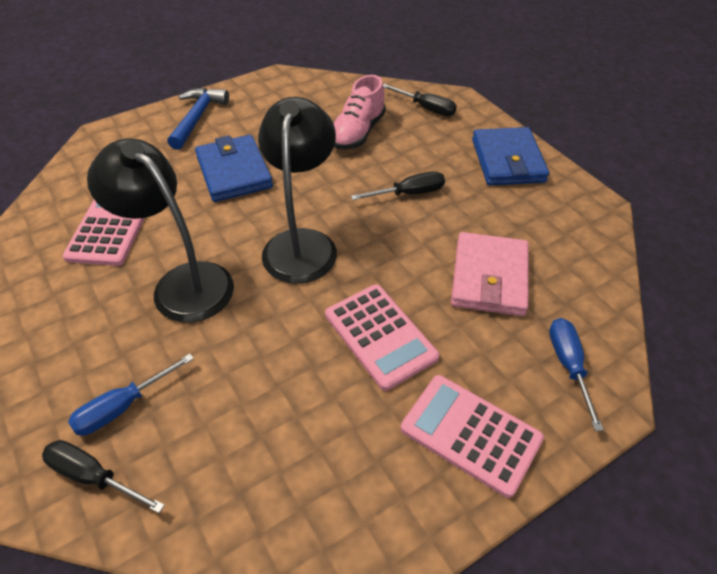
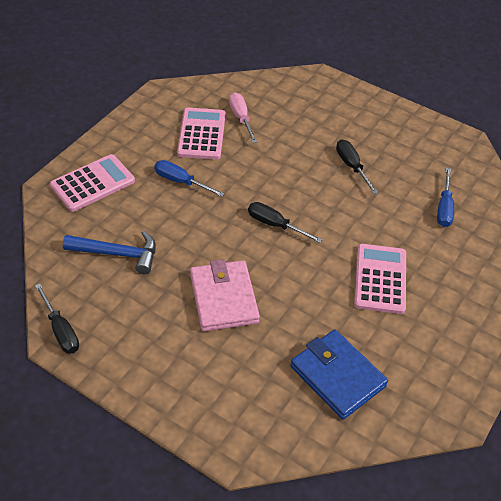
black lamp: [87,138,234,323] [258,97,337,284] = 2 -> none = 0
blue wallet: [195,135,273,202] [472,127,549,185] = 2 -> [291,330,388,420] = 1
pink screwdriver: none = 0 -> [229,92,257,143] = 1
pink shoe: [333,75,386,150] = 1 -> none = 0

